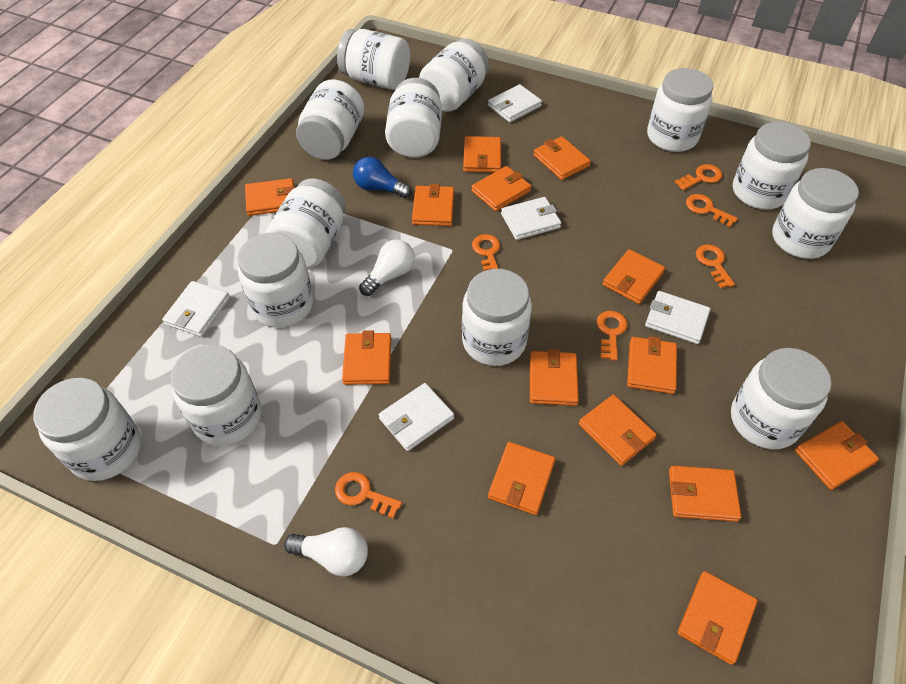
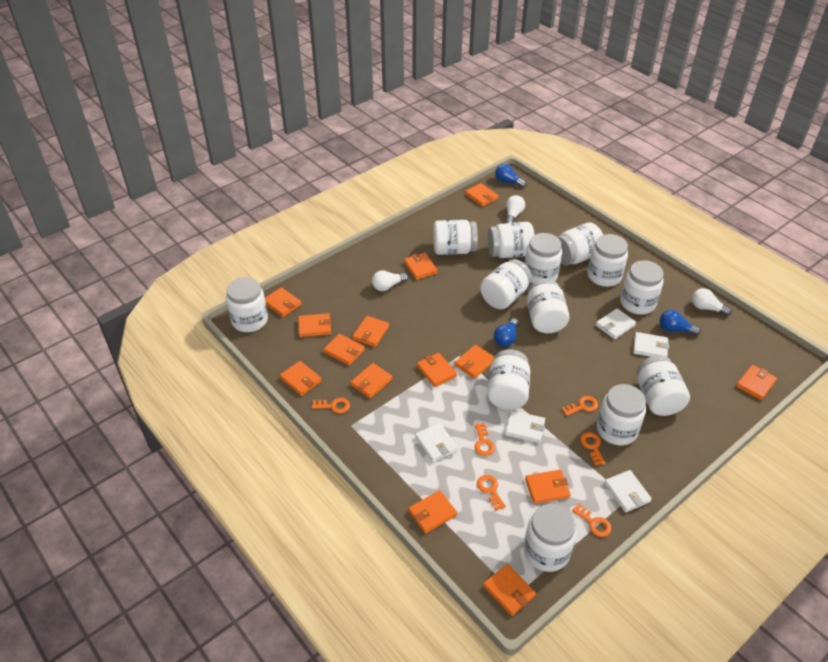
blue light bulb: [353,157,412,198] = 1 -> [494,318,519,347] [495,164,527,188] [660,310,701,336] = 3
white light bulb: [284,527,368,576] [359,239,415,296] = 2 -> [372,270,409,291] [505,195,525,223] [692,288,732,316] = 3

